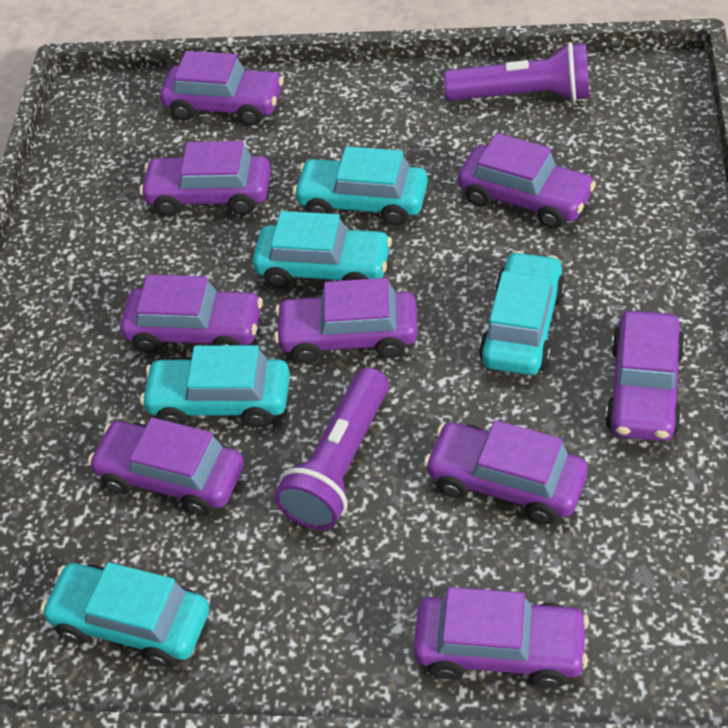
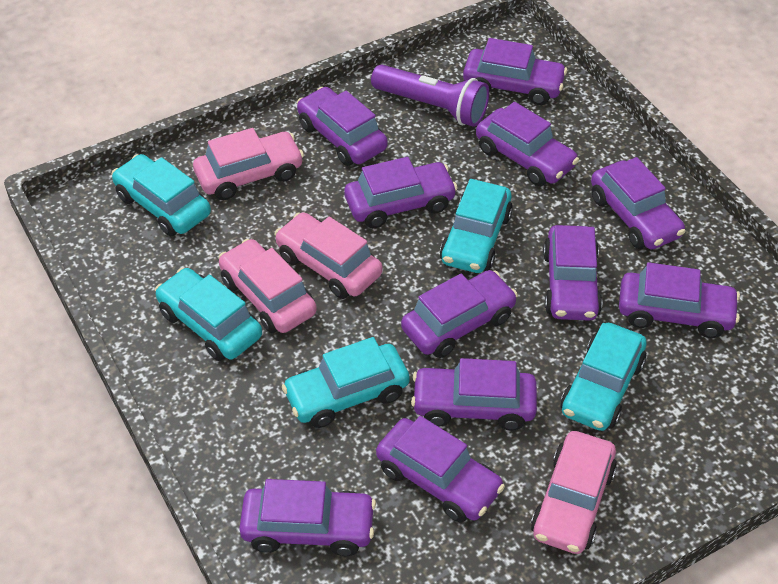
pink car: none = 0 -> [193,128,304,200] [218,239,317,334] [274,212,383,299] [531,431,617,554] = 4
purple car: [88,417,244,516] [120,275,263,353] [139,141,271,216] [160,51,284,125] [274,278,418,363] [413,587,589,688] [424,420,588,524] [458,133,596,229] [605,311,685,441] = 9 -> [239,479,376,556] [297,87,387,166] [344,157,458,228] [376,416,505,522] [401,270,518,358] [411,358,537,431] [463,38,567,105] [476,102,579,186] [543,225,602,321] [591,157,686,249] [619,262,740,338] = 11
purple flashlight: [274,368,389,530] [444,42,590,102] = 2 -> [371,65,489,127] = 1

